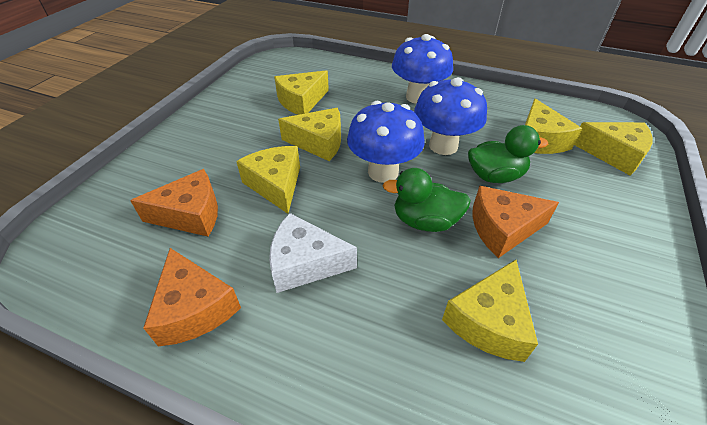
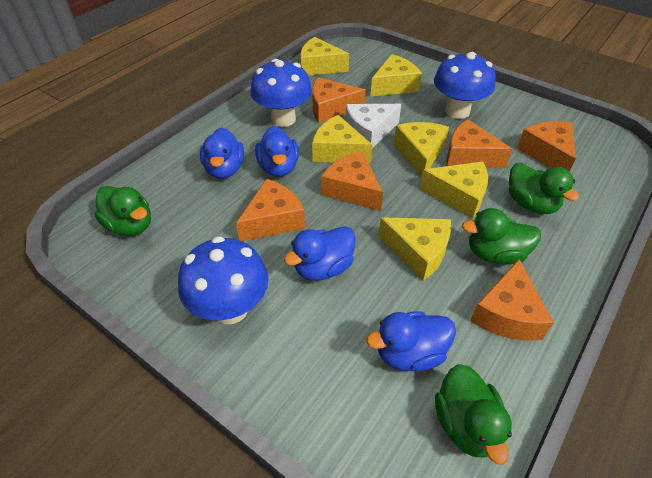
blue duck: none = 0 -> [200,128,244,179] [255,126,299,177] [284,226,356,281] [366,311,456,371] = 4
green duck: [382,168,471,232] [468,125,548,183] = 2 -> [94,186,151,236] [435,364,512,465] [462,208,541,265] [509,163,579,214] = 4
orange cheese: [130,169,218,237] [143,248,241,347] [472,186,559,258] = 3 -> [236,179,305,241] [312,77,366,123] [321,151,383,211] [446,119,512,168] [470,259,554,341] [517,121,576,171] = 6

